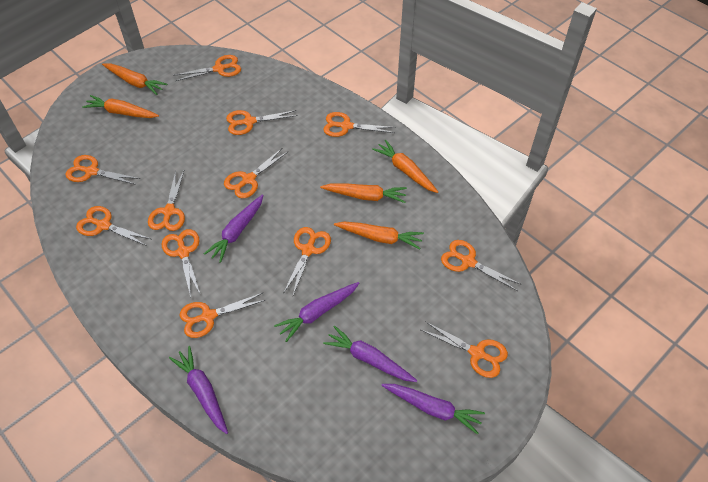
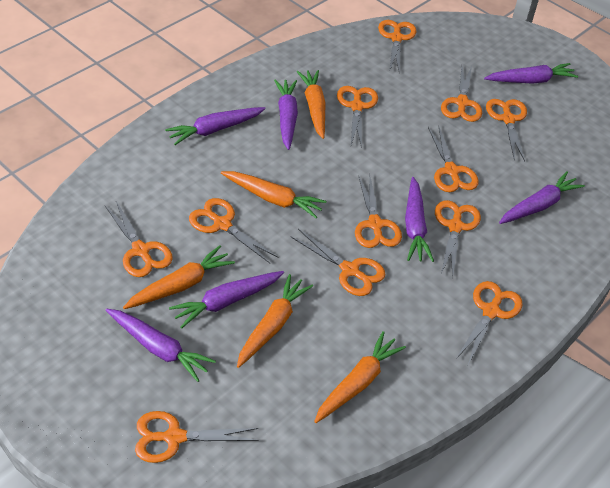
purple carrot: [169,346,228,434] [204,194,264,263] [274,282,359,342] [323,326,417,382] [381,384,485,435] = 5 -> [106,309,216,382] [165,107,265,145] [169,271,284,328] [274,79,298,150] [405,177,434,262] [484,63,578,84] [499,172,585,224] = 7

